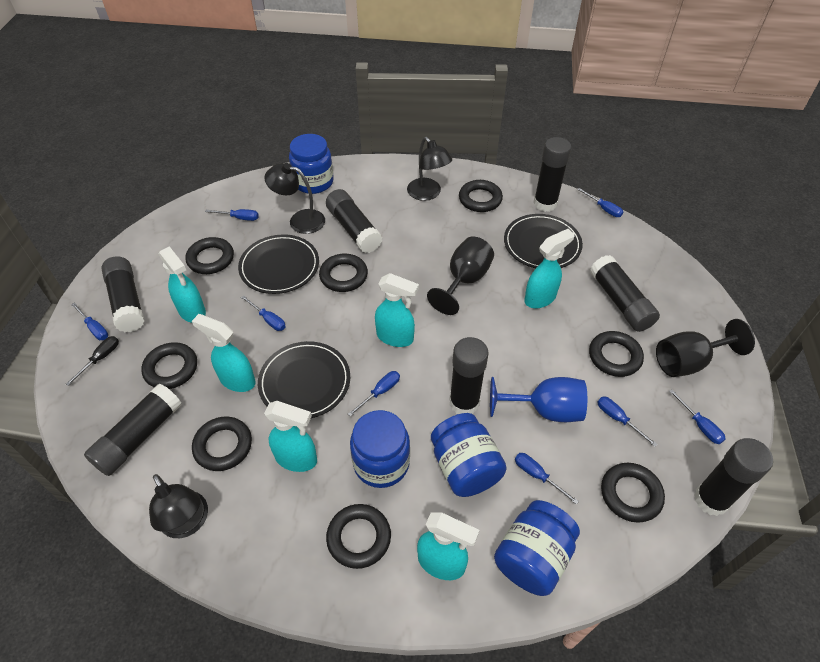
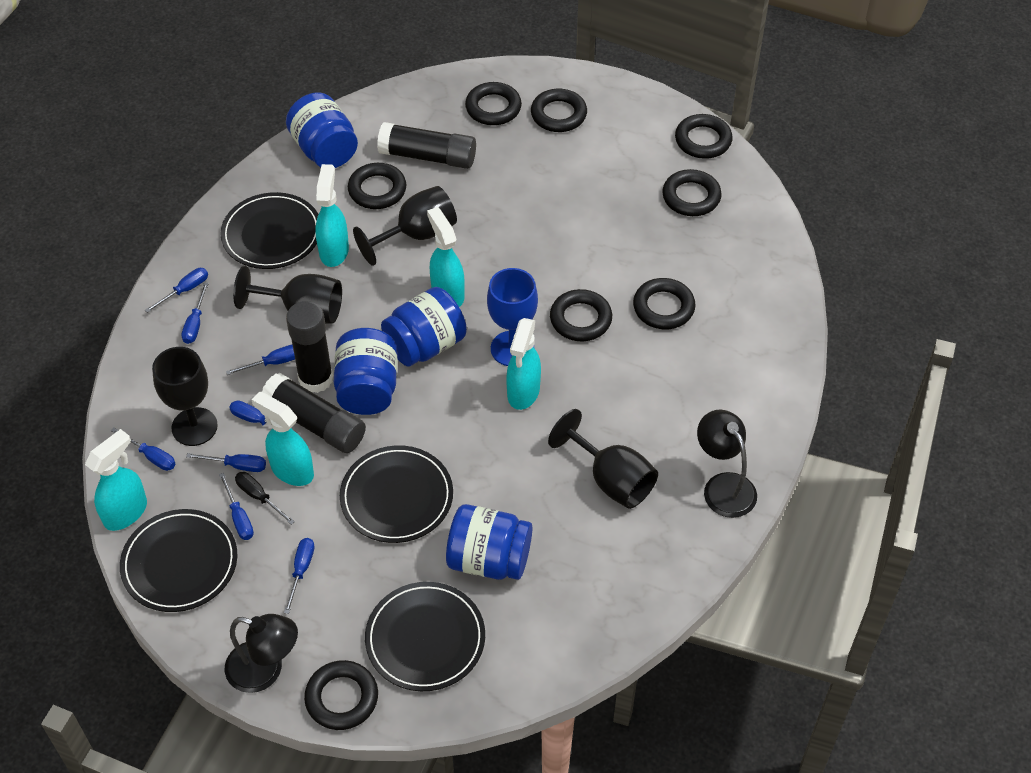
black glue stick: [84,384,181,476] [101,256,145,332] [326,189,382,253] [449,337,489,414] [533,137,571,212] [590,255,660,332] [694,438,773,516] = 7 -> [262,372,366,453] [286,301,333,393] [377,122,476,169] = 3
black goblet: [427,237,494,315] [656,319,755,377] = 2 -> [152,347,218,446] [233,266,342,324] [353,186,457,266] [548,409,658,509] = 4
black lamp: [149,474,208,538] [264,163,325,234] [407,137,452,201] = 3 -> [225,614,298,693] [697,409,757,518] = 2
black plate: [238,234,319,294] [258,341,350,418] [504,214,583,268] = 3 -> [120,509,238,612] [221,192,319,269] [340,445,453,543] [365,582,485,691] = 4
turquoise spray bottle: [159,246,206,323] [192,314,256,392] [264,401,317,472] [375,273,419,347] [417,512,479,580] [524,229,575,308] = 6 -> [85,429,147,531] [251,391,314,486] [315,164,349,267] [427,207,465,307] [506,318,541,410] = 5

